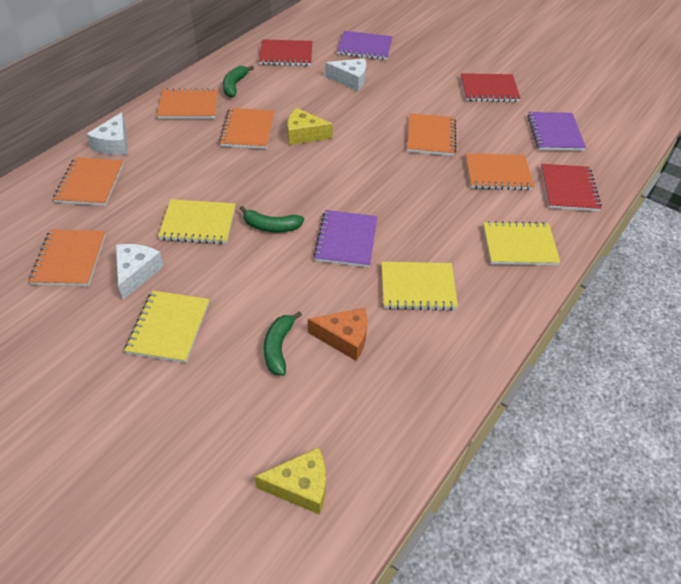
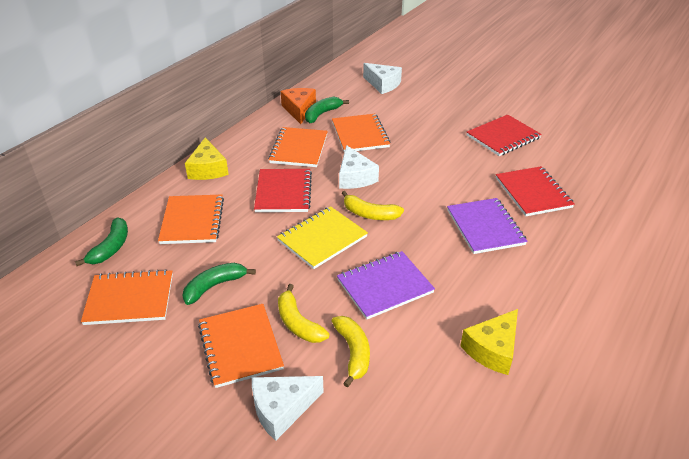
orange notebook: [29,229,106,286] [53,157,124,206] [157,88,218,119] [219,108,274,149] [407,113,456,156] [465,153,534,190] = 6 -> [81,269,173,325] [158,194,224,244] [198,304,284,388] [268,127,328,167] [332,114,391,152] = 5
purple notebook: [313,210,377,267] [337,31,392,60] [527,112,586,151] = 3 -> [337,251,435,319] [447,198,527,254] = 2
yellow banana: none = 0 -> [278,284,329,343] [331,316,370,388] [342,191,404,220] = 3
yellow notebook: [125,290,209,363] [158,199,236,244] [381,262,458,311] [483,221,561,265] = 4 -> [277,206,368,269] = 1

